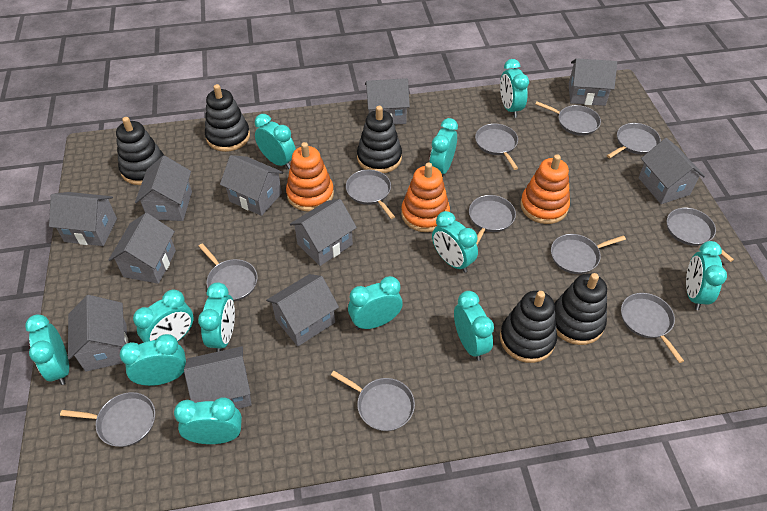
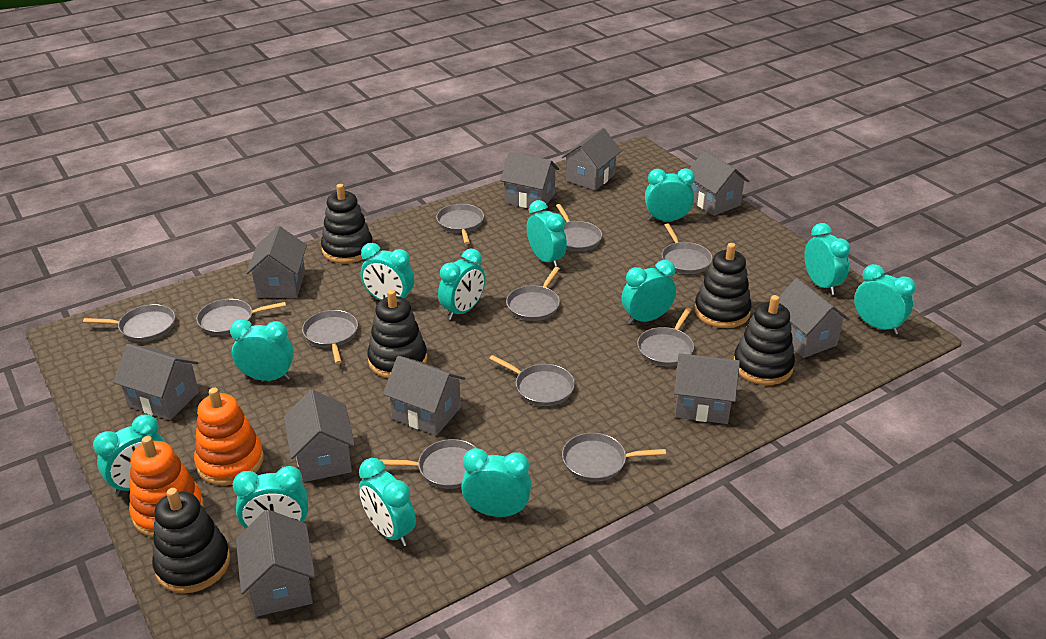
grey house: [49,192,117,246] [68,295,128,372] [109,213,176,284] [135,155,192,221] [184,346,252,409] [220,155,283,216] [266,274,339,346] [290,199,357,266] [365,78,410,125] [569,58,617,106] [638,138,705,204] = 11 -> [113,344,199,420] [236,509,315,617] [246,226,307,298] [284,389,355,482] [383,356,465,436] [500,152,559,211] [562,128,621,191] [674,353,740,424] [690,150,749,216] [779,278,850,358] = 10
orange stacking toy: [286,142,334,211] [401,162,450,232] [520,154,570,224] = 3 -> [129,436,204,537] [194,387,264,485] = 2

